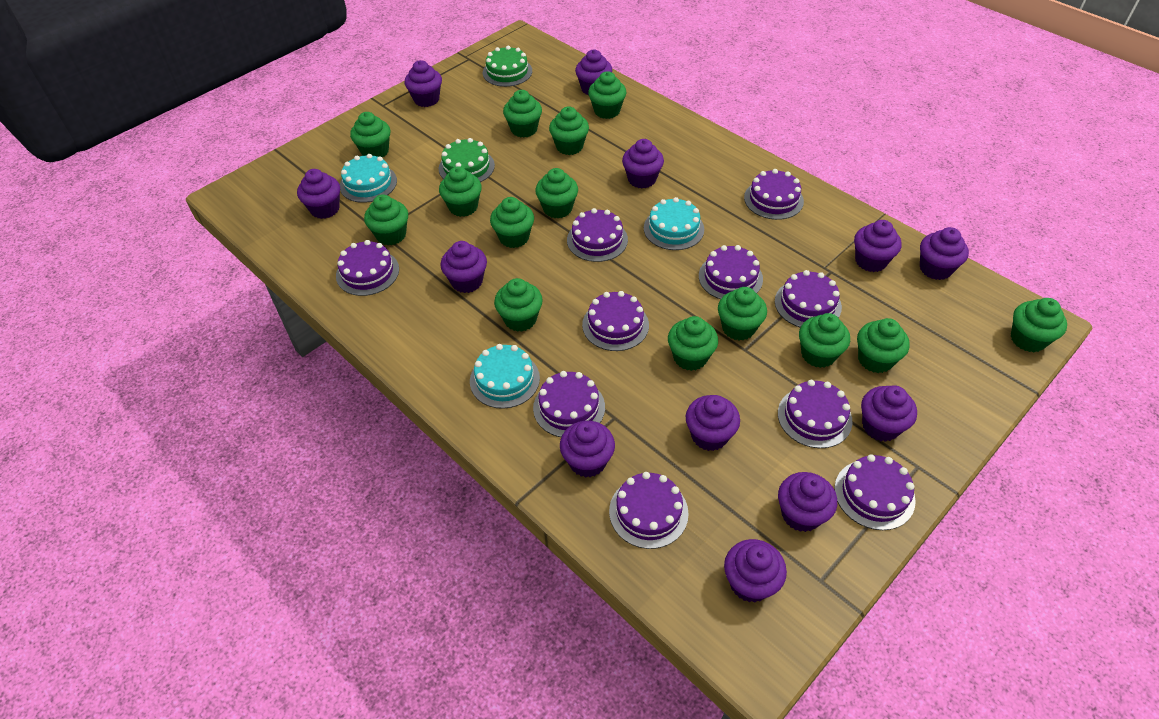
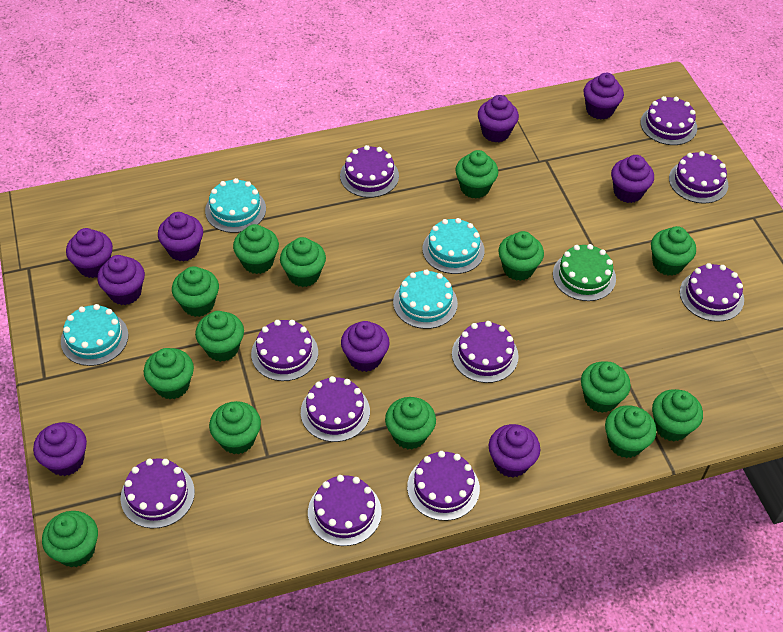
green cake: [439,138,495,182] [483,46,532,87] = 2 -> [553,244,616,301] = 1
purple cupcake: [297,169,340,219] [404,60,442,107] [441,241,487,293] [560,421,615,478] [575,50,612,95] [622,139,664,188] [686,395,740,451] [724,539,787,603] [778,472,837,532] [854,220,902,272] [861,385,917,442] [920,227,969,280] = 12 -> [33,422,87,476] [66,228,113,278] [97,255,145,305] [158,212,203,262] [341,321,390,372] [478,95,519,142] [489,424,540,478] [583,73,624,120] [611,155,654,203] = 9
turquoise cake: [340,154,397,203] [470,344,540,409] [644,197,704,250] = 3 -> [61,304,128,366] [205,178,266,233] [393,269,458,329] [423,218,485,274] = 4

